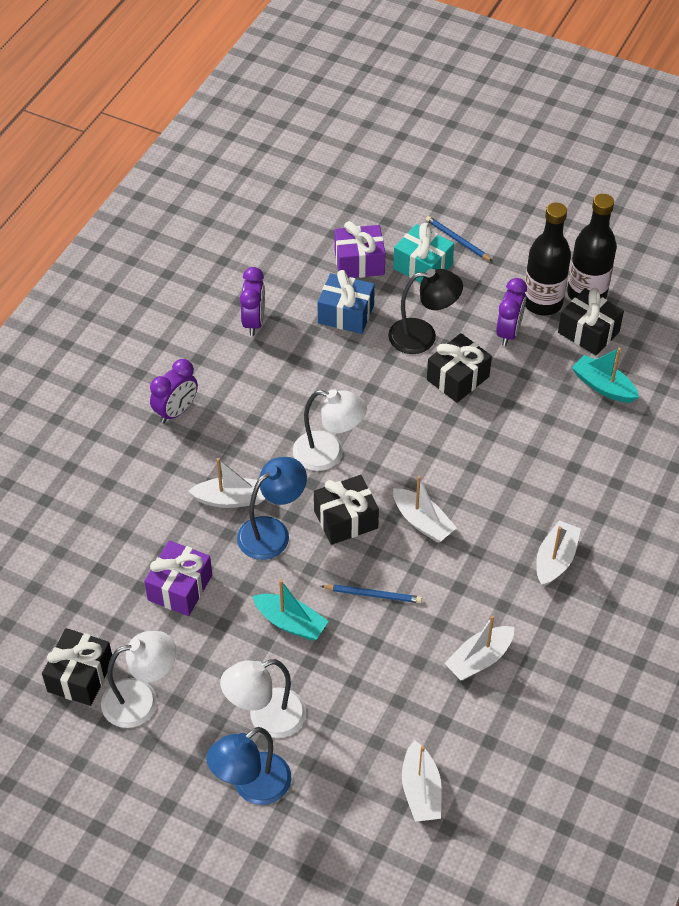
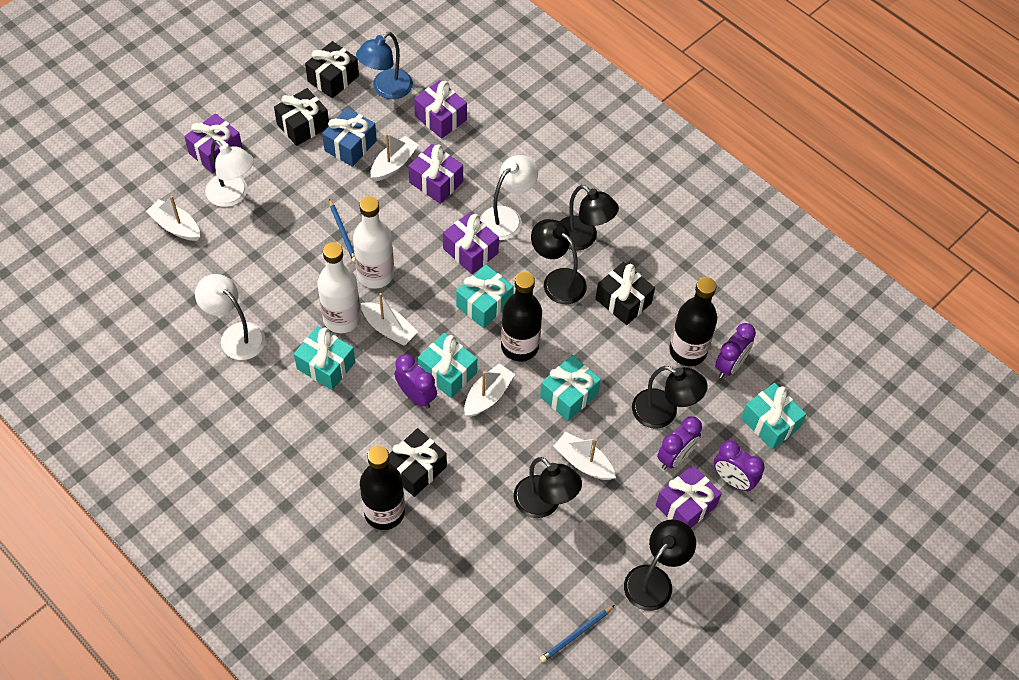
black bottle: [524,202,571,316] [567,194,617,300] = 2 -> [360,446,405,530] [501,272,542,362] [669,277,717,366] = 3
black lamp: [388,269,463,354] = 1 -> [514,457,582,518] [531,219,587,304] [560,185,619,251] [624,520,696,611] [632,366,708,429] = 5
blue lamp: [206,727,291,805] [237,457,307,560] = 2 -> [356,32,413,99] = 1
purple clock: [150,359,198,424] [240,267,265,336] [496,278,527,346] = 3 -> [394,354,437,409] [657,416,702,470] [714,440,765,492] [715,323,756,378] = 4
purple gift: [144,540,212,616] [335,221,386,278] = 2 -> [184,113,243,173] [409,144,463,204] [414,80,467,139] [443,212,499,274] [656,465,722,528] = 5
turquoise boat: [252,579,328,641] [572,348,639,403] = 2 -> none = 0
turquoise gift: [393,223,454,283] = 1 -> [294,326,355,390] [418,333,477,398] [456,265,514,328] [540,355,601,421] [741,383,806,450] = 5
white bottle: none = 0 -> [317,242,361,333] [353,196,394,288] = 2

